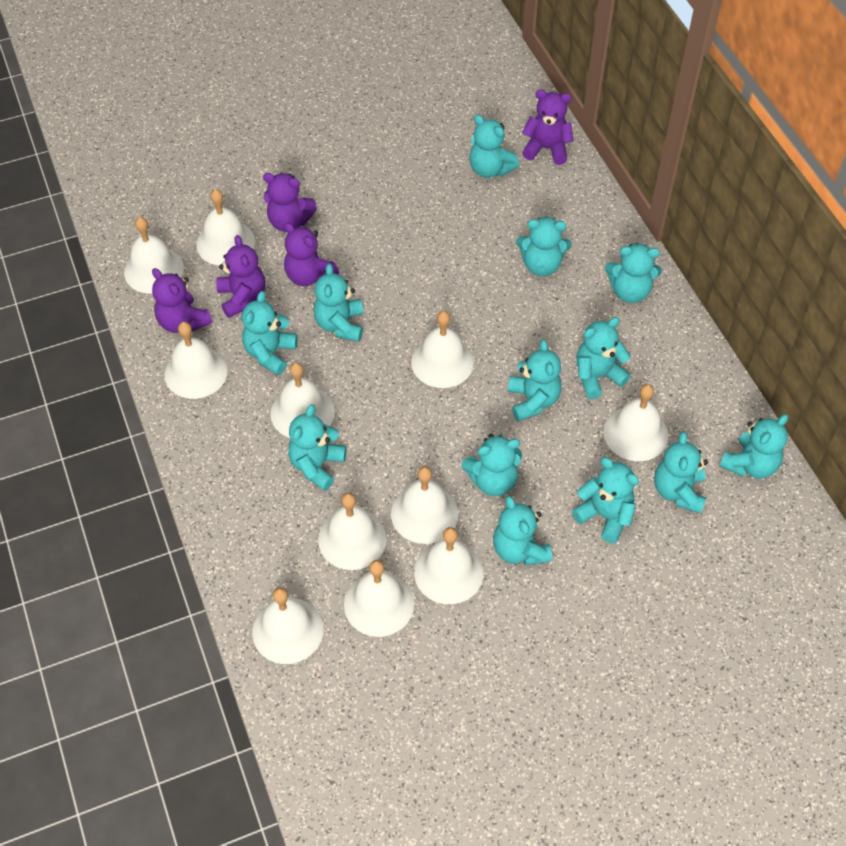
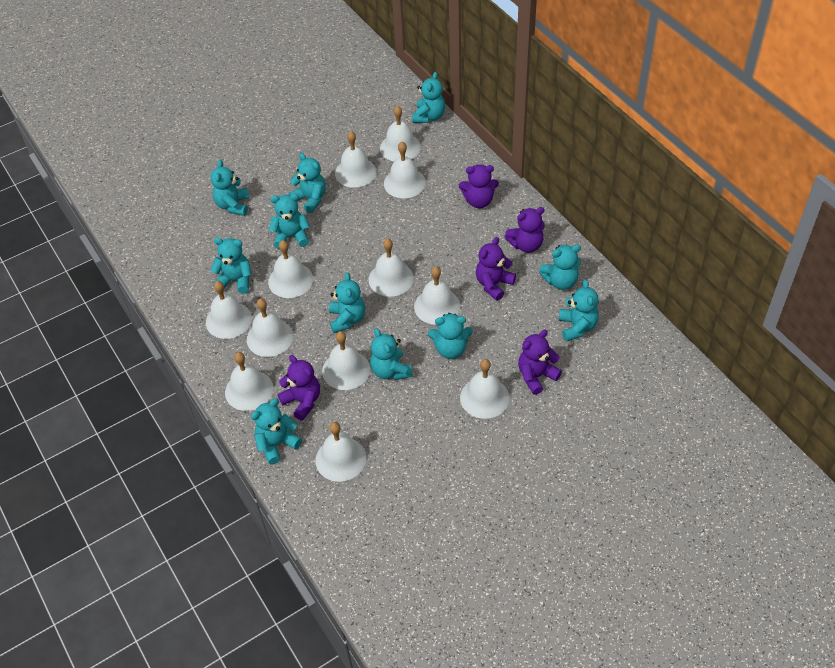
turquoise teddy bear: [242,291,298,375] [288,404,346,491] [314,264,364,342] [462,434,522,496] [469,115,519,178] [493,496,552,565] [508,339,562,421] [516,217,572,276] [572,457,639,543] [576,317,631,399] [605,243,662,303] [654,432,708,514] [719,414,788,479] = 13 -> [210,237,252,294] [211,160,249,216] [251,398,302,464] [269,194,310,249] [289,153,326,213] [329,272,365,333] [370,328,413,381] [412,72,445,123] [428,313,473,359] [539,245,581,290] [559,280,599,342] = 11
white bell: [124,217,184,294] [164,322,228,399] [196,189,255,266] [252,587,324,664] [270,362,335,438] [318,493,387,570] [344,560,414,637] [391,466,458,544] [411,311,474,388] [414,527,483,604] [603,384,669,461] = 11 -> [206,281,252,339] [225,352,274,411] [247,299,294,357] [268,240,313,298] [315,422,366,482] [322,331,370,390] [335,131,376,188] [369,239,414,297] [380,106,421,161] [384,142,426,198] [414,266,460,325] [460,359,510,419] = 12

